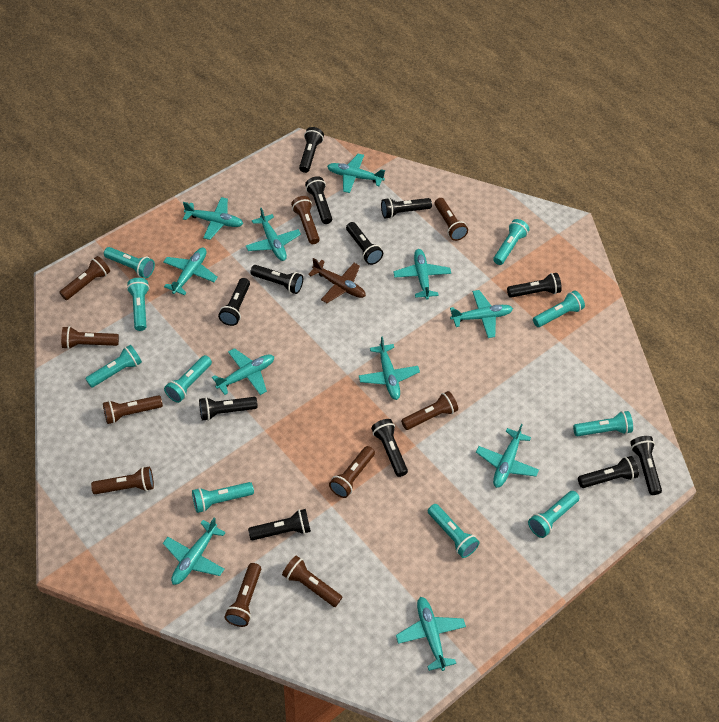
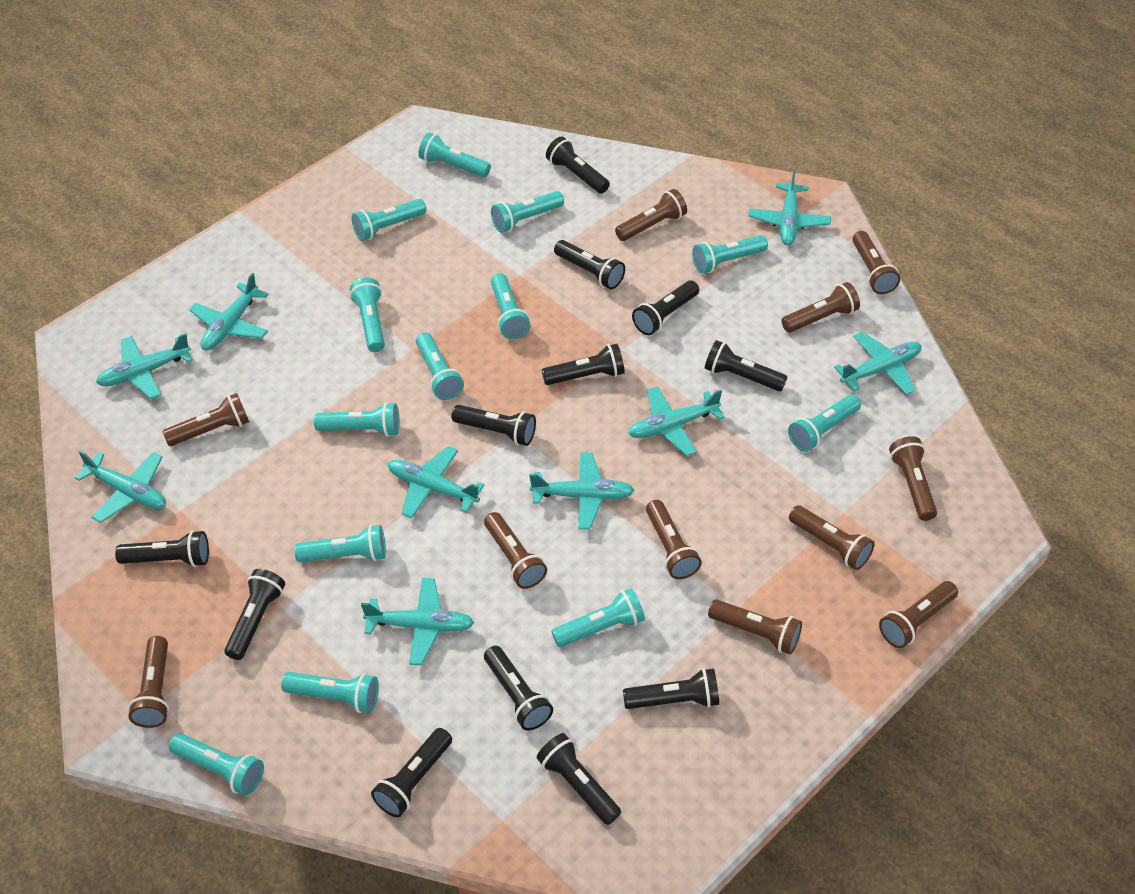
brown flashlight: [59,256,110,300] [61,326,119,349] [91,467,154,494] [103,395,163,424] [224,563,261,627] [282,555,342,607] [291,196,320,244] [329,446,375,498] [401,391,458,430] [435,198,468,241] = 10 -> [128,636,169,728] [162,393,249,446] [484,512,547,589] [615,189,687,241] [646,500,702,579] [708,599,802,655] [781,282,860,333] [789,505,875,570] [852,231,900,294] [879,581,958,648] [889,436,937,521] = 11
brown plane: [308,258,366,303] = 1 -> none = 0
turquoise flashlight: [85,345,142,388] [104,247,155,278] [127,278,149,331] [164,355,212,403] [192,482,254,513] [428,504,480,558] [493,219,529,265] [528,491,579,538] [533,291,585,327] [573,411,633,436] = 10 -> [169,733,264,796] [281,672,379,713] [294,525,386,562] [314,402,399,437] [350,278,385,352] [351,199,426,241] [416,332,464,400] [418,132,491,177] [491,191,564,233] [491,273,530,339] [552,588,645,647] [692,235,768,274] [788,394,861,452] = 13
turquoise plane: [163,248,218,295] [163,517,226,585] [183,197,243,240] [212,348,274,395] [246,208,301,261] [327,154,385,193] [359,337,420,400] [393,249,451,299] [396,597,466,671] [450,290,513,338] [476,424,539,488] = 11 -> [74,450,166,523] [96,333,193,399] [189,273,269,350] [361,578,474,665] [388,446,484,518] [529,452,635,530] [628,386,725,456] [748,169,831,246] [834,332,921,395] = 9

